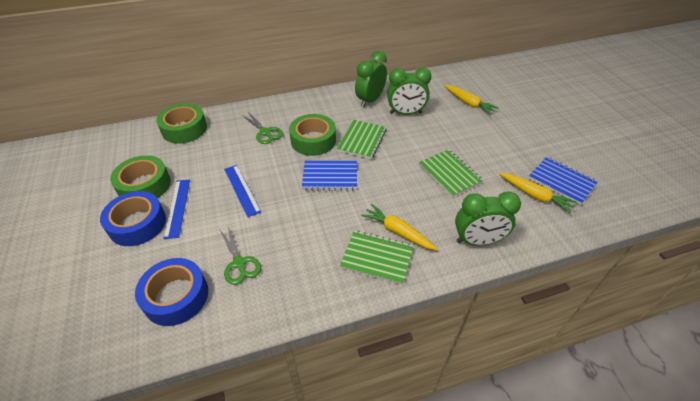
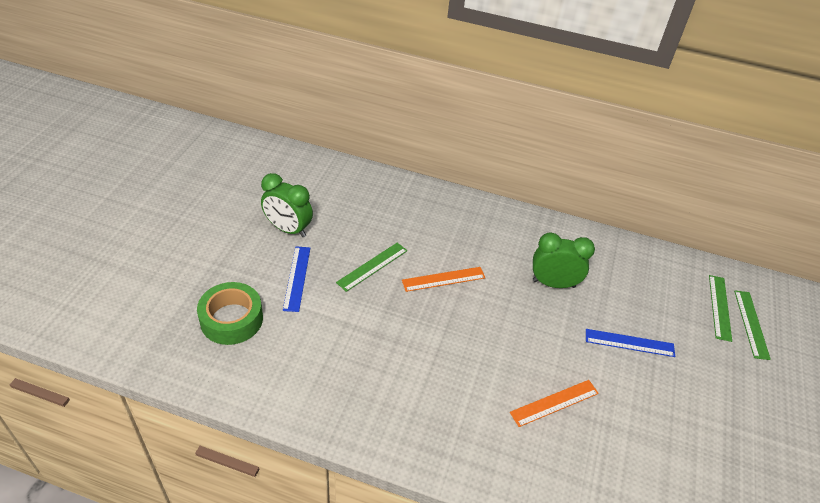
blue notebook: [302,160,357,191] [529,157,598,205] = 2 -> none = 0
blue tape: [100,191,166,246] [135,258,208,326] = 2 -> none = 0
green clock: [355,51,387,107] [387,68,431,115] [455,191,521,246] = 3 -> [261,173,313,237] [533,232,595,288] = 2
green notebook: [337,120,387,159] [340,230,414,285] [419,149,483,197] = 3 -> none = 0
green ruler: none = 0 -> [336,242,407,292] [709,275,732,342] [734,291,771,360] = 3
green scissors: [220,227,261,285] [242,112,283,144] = 2 -> none = 0
green tape: [110,155,171,198] [156,103,207,144] [289,114,336,156] = 3 -> [197,282,263,345] = 1
orange ruler: none = 0 -> [402,267,485,292] [510,380,599,427] = 2
yellow carrot: [361,204,437,250] [444,85,499,115] [499,173,577,213] = 3 -> none = 0

